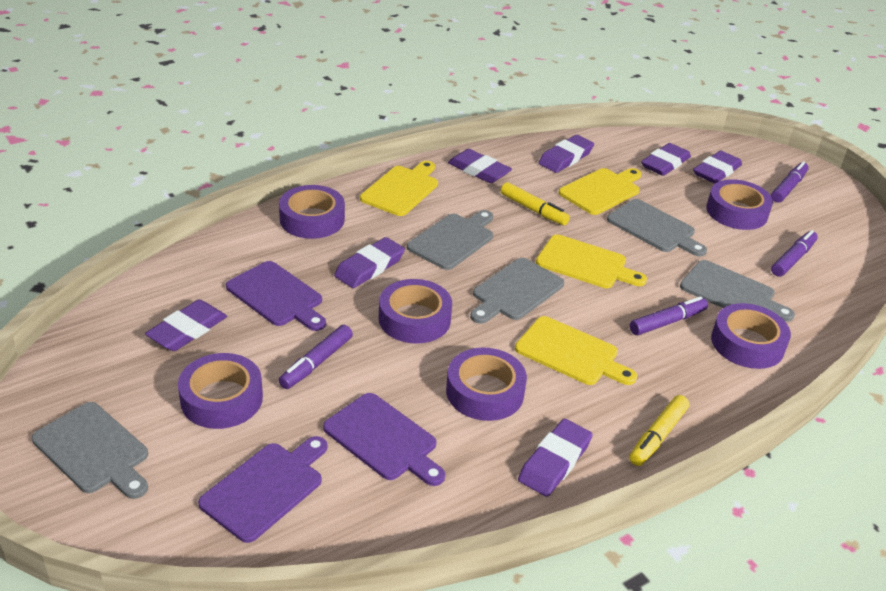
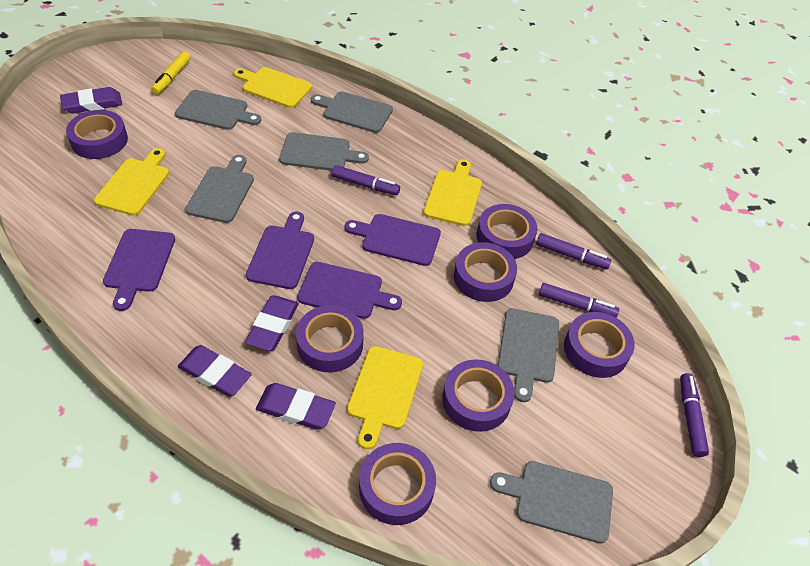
grey cutting board: [32,402,148,499] [407,210,493,270] [470,258,564,324] [607,199,707,257] [680,260,795,322] = 5 -> [175,90,261,130] [185,155,254,223] [279,132,369,171] [311,91,393,133] [490,461,613,544] [498,308,559,402] = 6
purple cutting board: [198,436,327,543] [226,261,326,331] [323,393,445,486] = 3 -> [103,229,175,311] [246,212,314,289] [297,262,402,319] [344,214,441,266] = 4
purple eraser: [145,300,227,351] [334,237,405,288] [448,149,512,183] [518,419,593,497] [539,135,594,173] [641,143,691,176] [693,150,742,184] = 7 -> [60,87,122,114] [178,345,252,397] [245,296,299,351] [256,383,336,430] = 4
purple tape: [178,353,263,429] [279,185,345,239] [379,279,452,344] [446,348,527,421] [706,179,773,230] [711,303,791,369] = 6 -> [66,110,128,159] [296,305,364,372] [359,443,436,525] [442,359,515,432] [454,242,517,302] [477,204,537,259] [564,312,635,378] = 7
yellow marker: [501,182,570,225] [629,395,689,466] = 2 -> [151,51,191,95] = 1

